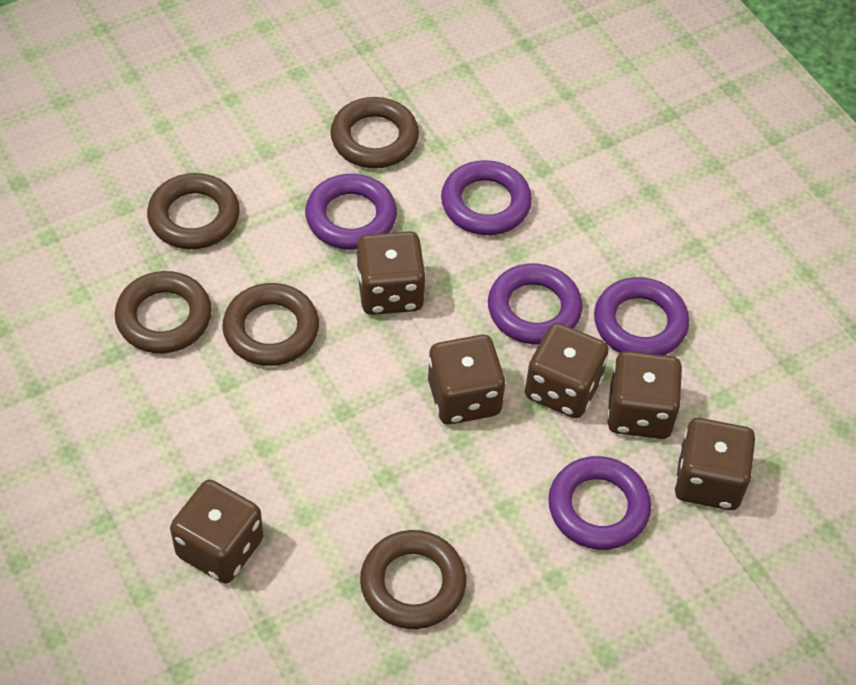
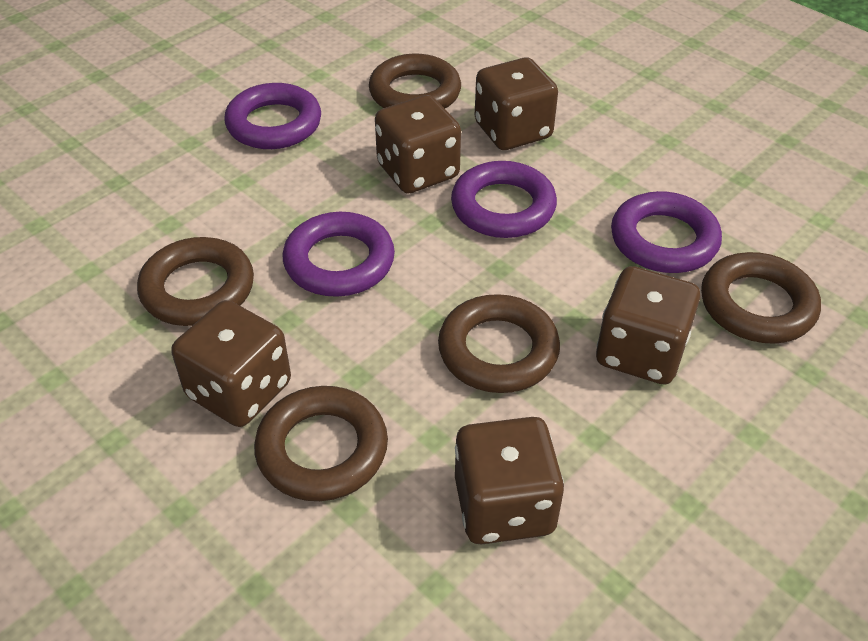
brown dice: [170,480,263,584] [357,231,426,315] [428,335,505,425] [525,323,609,418] [607,351,682,439] [675,418,755,510] = 6 -> [171,300,291,427] [375,95,461,193] [455,417,564,545] [475,58,558,150] [596,266,700,384] = 5
purple ring: [305,174,397,250] [441,160,532,235] [488,263,583,344] [548,456,651,550] [594,277,689,355] = 5 -> [225,83,321,149] [283,212,395,297] [451,161,557,238] [611,191,722,273] = 4

